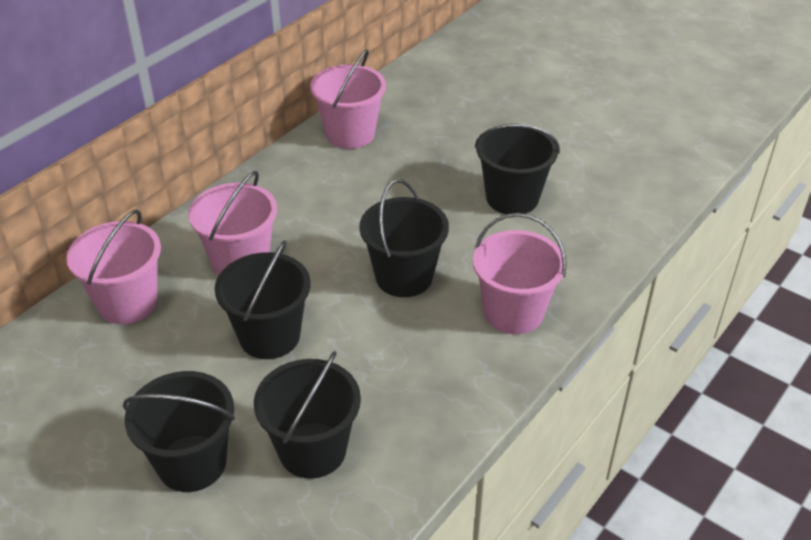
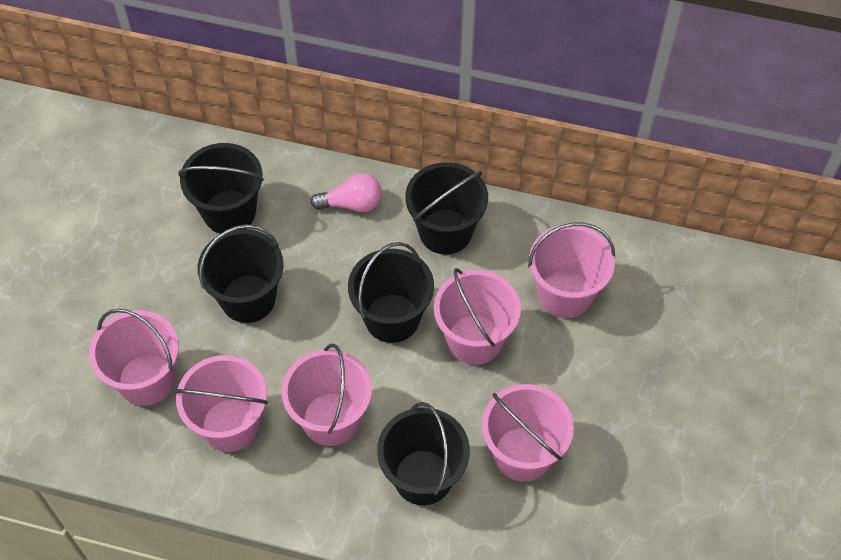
pink bucket: [66,210,161,324] [188,171,277,276] [310,49,386,149] [473,213,567,334] = 4 -> [89,308,179,406] [174,355,268,452] [282,343,372,446] [434,268,521,365] [482,384,574,482] [528,223,615,318] = 6
pink light bulb: none = 0 -> [310,173,382,212] = 1

